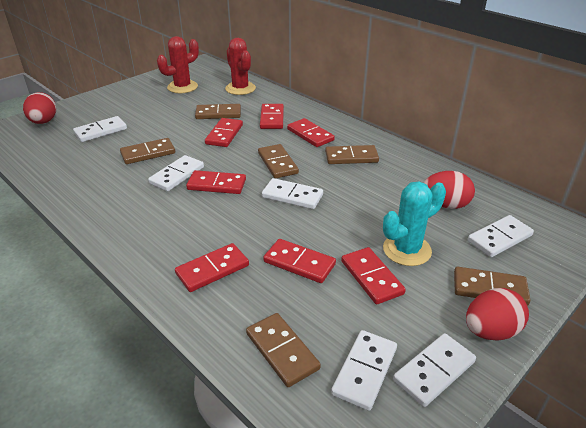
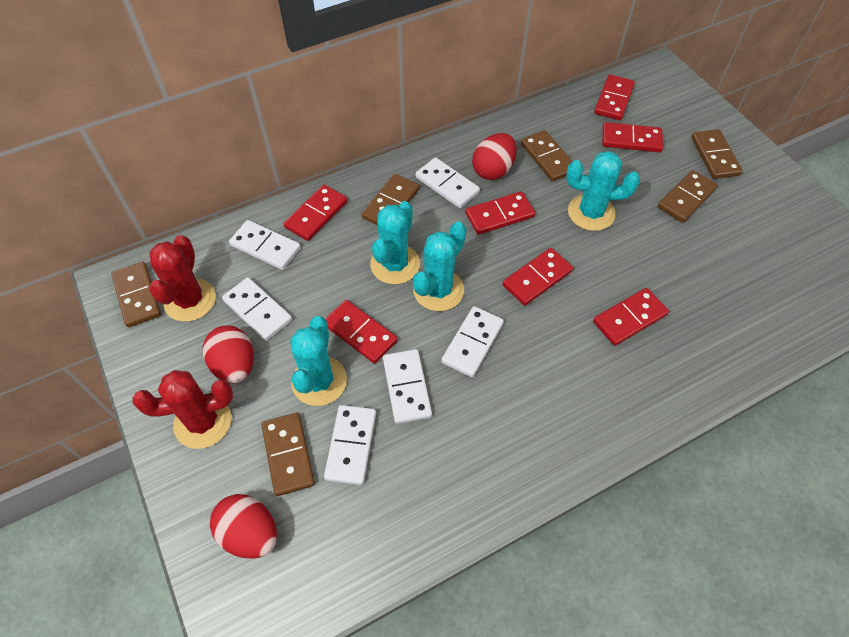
turquoise cactus: [383,182,446,266] = 1 -> [290,316,347,406] [370,201,420,284] [413,222,466,311] [566,151,640,231] = 4

